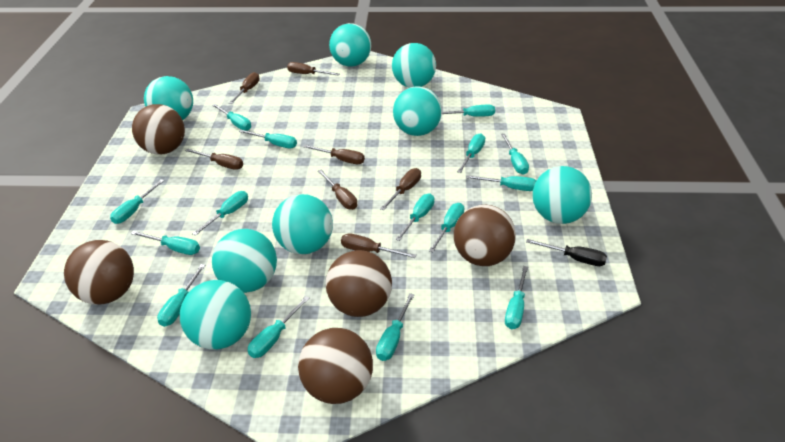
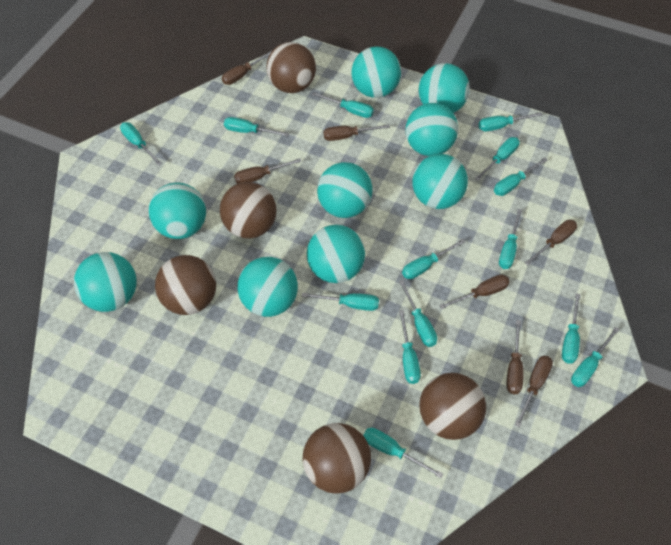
black screwdriver: [526,239,607,266] = 1 -> none = 0
turquoise ball: [144,76,193,120] [180,280,251,350] [212,229,277,293] [272,194,333,254] [329,23,371,67] [392,43,436,88] [393,86,442,136] [533,166,592,224] = 8 -> [74,252,137,312] [149,183,206,239] [238,257,298,317] [307,225,365,283] [317,162,373,218] [351,46,401,98] [405,103,458,156] [412,154,468,209] [419,63,470,113] = 9
turquoise screwdriver: [110,179,164,224] [131,231,200,255] [157,264,205,327] [192,191,248,236] [212,104,251,131] [239,130,297,148] [248,296,310,358] [376,293,414,361] [395,193,434,241] [429,203,465,252] [442,105,495,117] [457,133,485,173] [466,175,536,191] [501,134,529,175] [505,266,528,329] = 15 -> [120,122,162,166] [224,117,289,136] [302,293,379,311] [312,92,374,118] [363,428,443,478] [399,280,437,347] [399,310,421,384] [402,239,465,279] [475,137,520,181] [478,112,542,131] [494,158,547,196] [499,209,522,269] [562,293,581,364] [571,327,620,387] = 14

